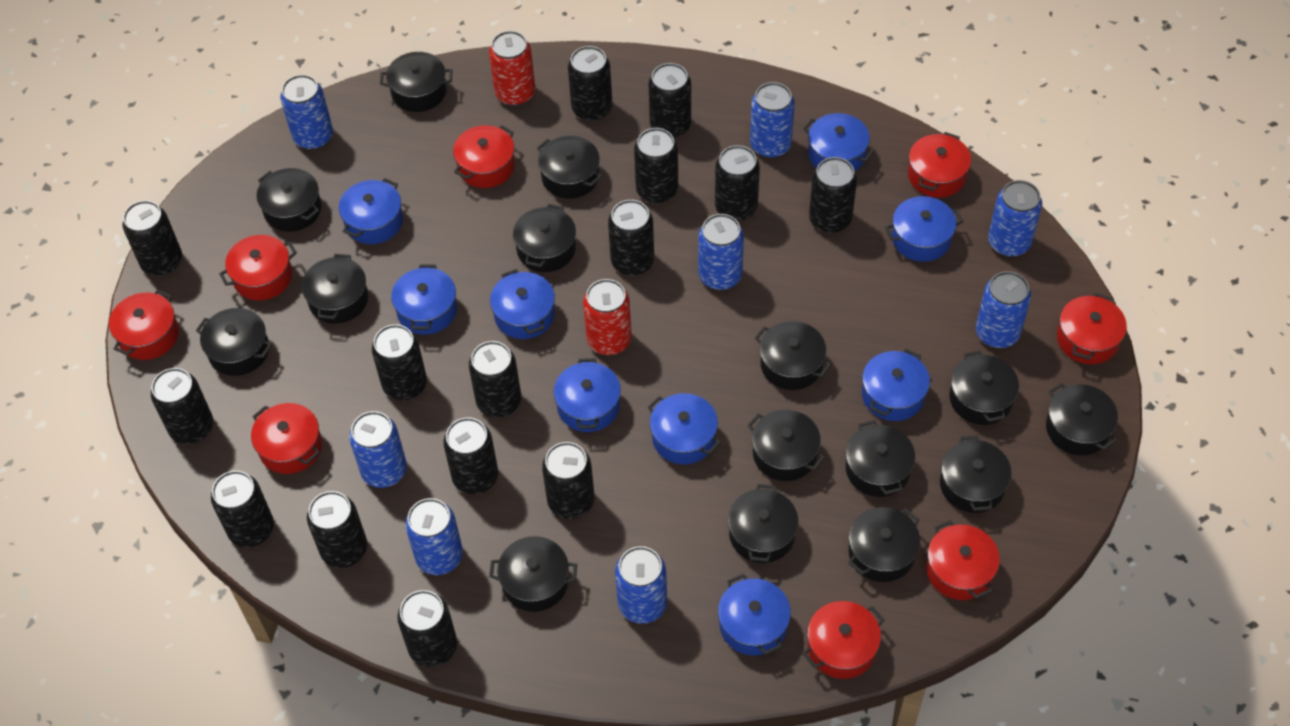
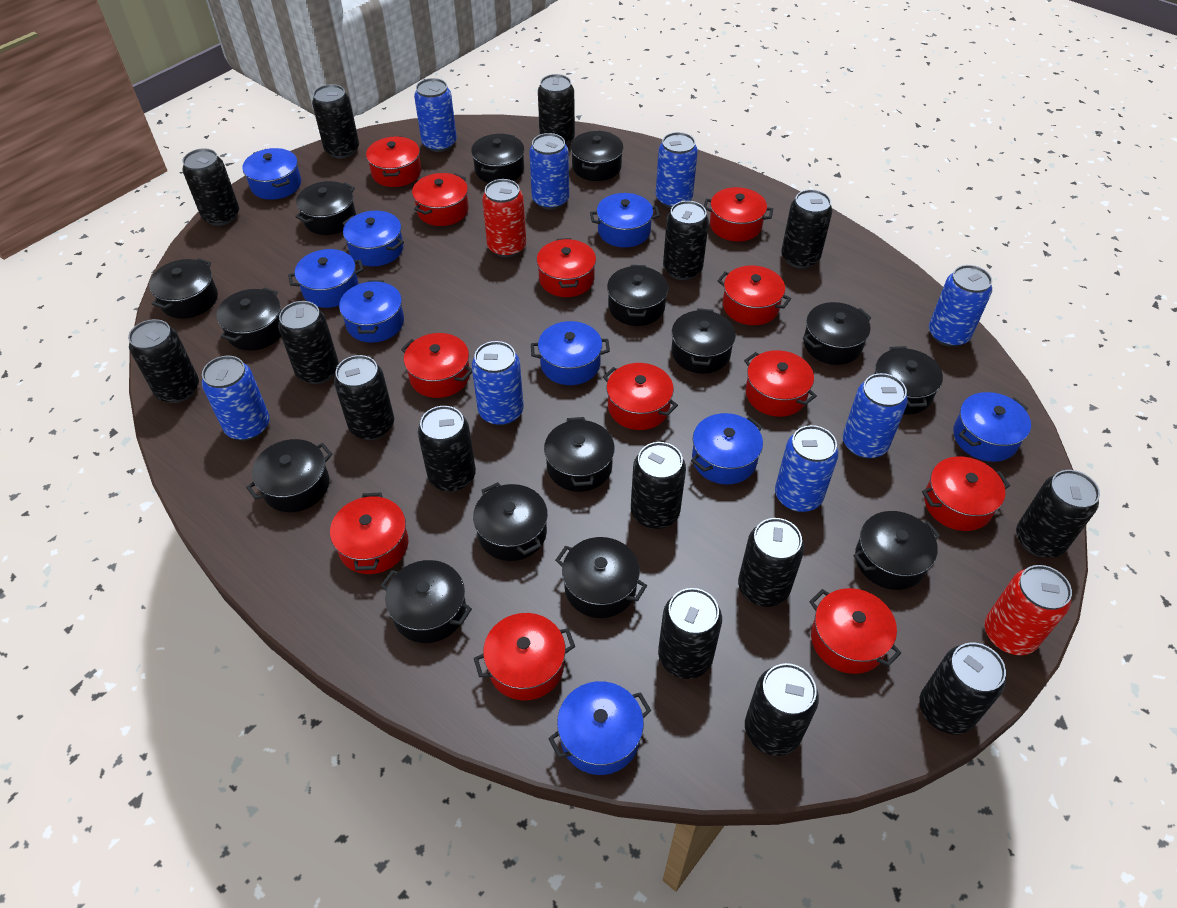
red pot: [109,290,179,360] [219,235,297,301] [251,403,322,474] [453,125,515,188] [803,601,884,679] [908,132,971,198] [926,520,1000,600] [1057,292,1127,364] = 8 -> [330,492,408,574] [366,136,421,187] [401,333,472,398] [412,173,469,226] [474,613,575,700] [537,238,596,297] [603,363,678,430] [704,187,773,242] [717,265,791,325] [744,350,817,417] [809,588,901,674] [922,456,1010,531] = 12

